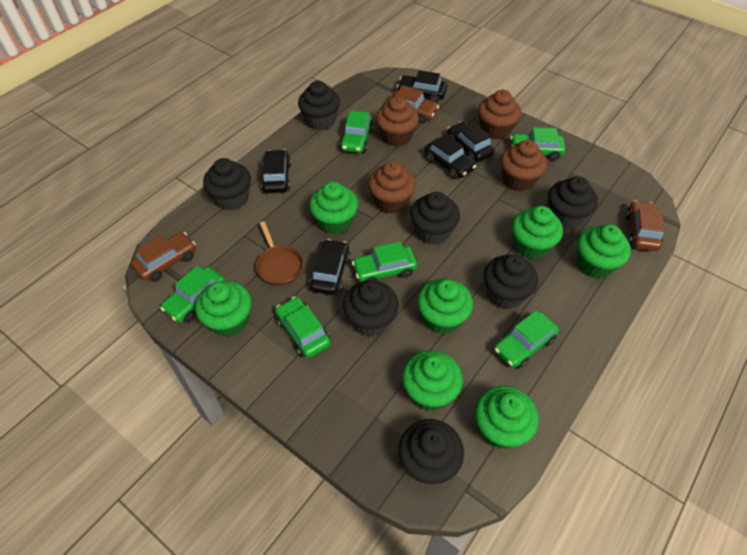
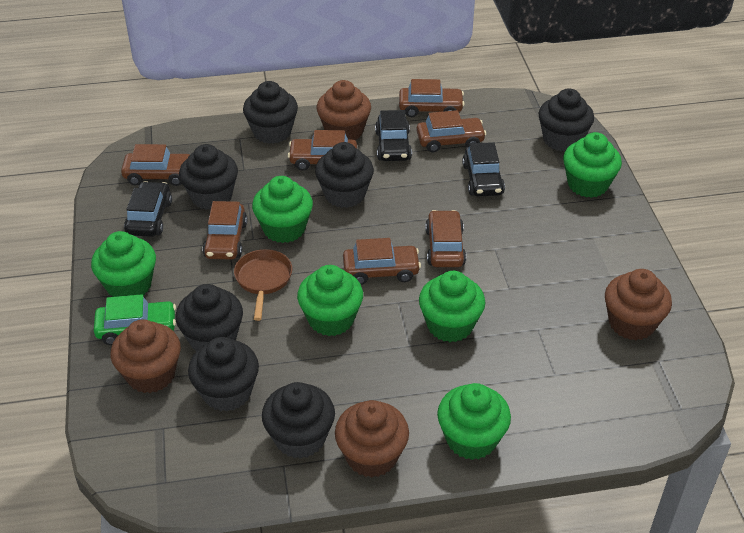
black car: [261,149,291,193] [309,239,351,295] [397,70,447,103] [424,134,476,179] [447,121,495,162] = 5 -> [124,181,172,237] [375,110,412,161] [462,142,505,196] = 3
brown car: [131,232,196,282] [387,85,439,123] [626,201,665,251] = 3 -> [121,144,190,186] [203,201,247,260] [288,130,357,171] [343,238,421,285] [399,79,465,117] [417,110,486,153] [425,210,466,267] = 7
green car: [160,266,225,323] [275,297,331,358] [340,110,373,153] [352,242,417,282] [494,311,559,369] [510,127,566,161] = 6 -> [94,294,176,345] = 1
green cupcake: [195,281,252,337] [309,182,358,234] [402,350,463,411] [418,278,473,334] [475,386,539,449] [512,206,563,259] [577,224,631,278] = 7 -> [91,231,156,297] [252,176,313,243] [297,265,363,336] [419,271,485,342] [437,383,511,460] [563,132,622,198] = 6

